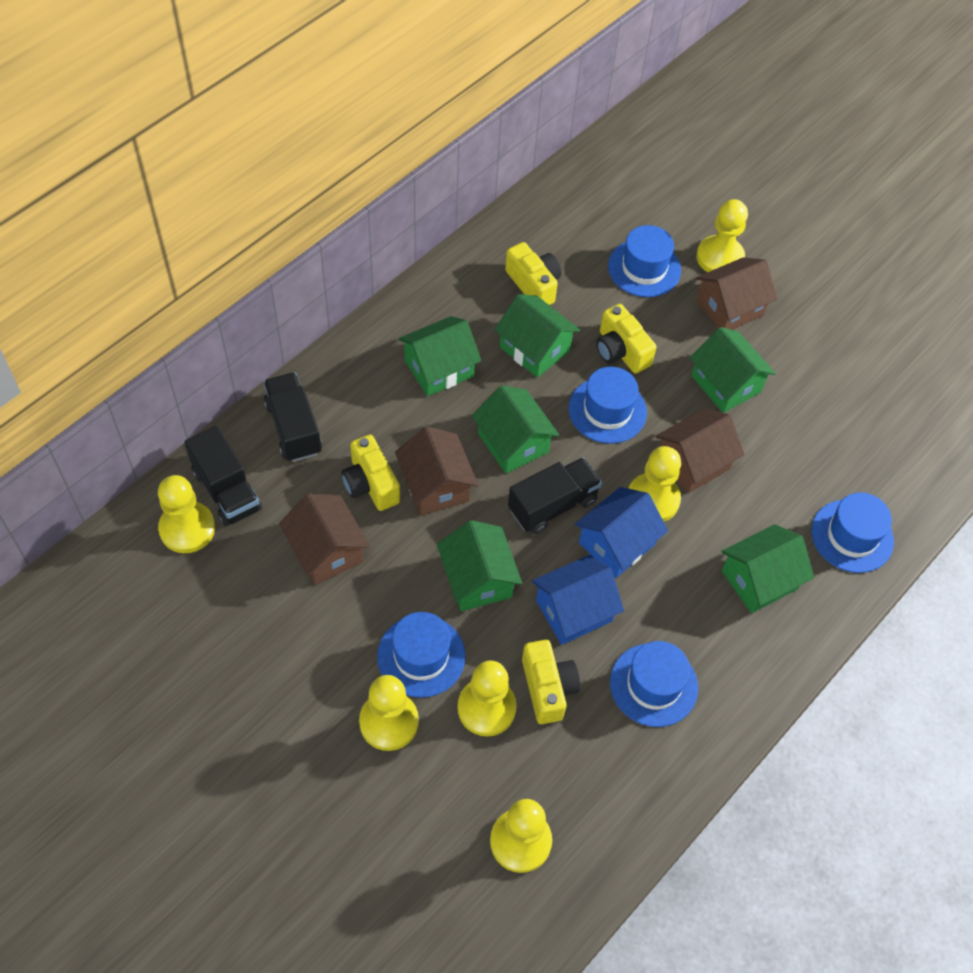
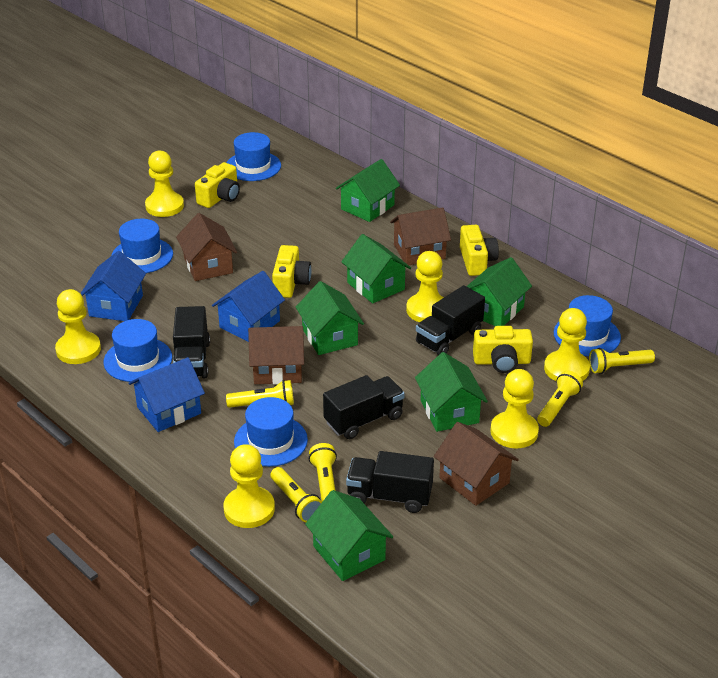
black truck: [185,426,262,526] [263,372,322,462] [508,457,602,534] = 3 -> [173,306,210,378] [323,375,405,439] [346,451,434,513] [416,285,485,355] = 4
blue house: [532,555,624,645] [575,487,668,578] = 2 -> [80,251,146,321] [129,357,205,432] [212,271,285,342] = 3
yellow flashlight: none = 0 -> [226,380,294,408] [270,467,322,522] [309,443,337,502] [537,371,583,427] [589,348,655,374] = 5

